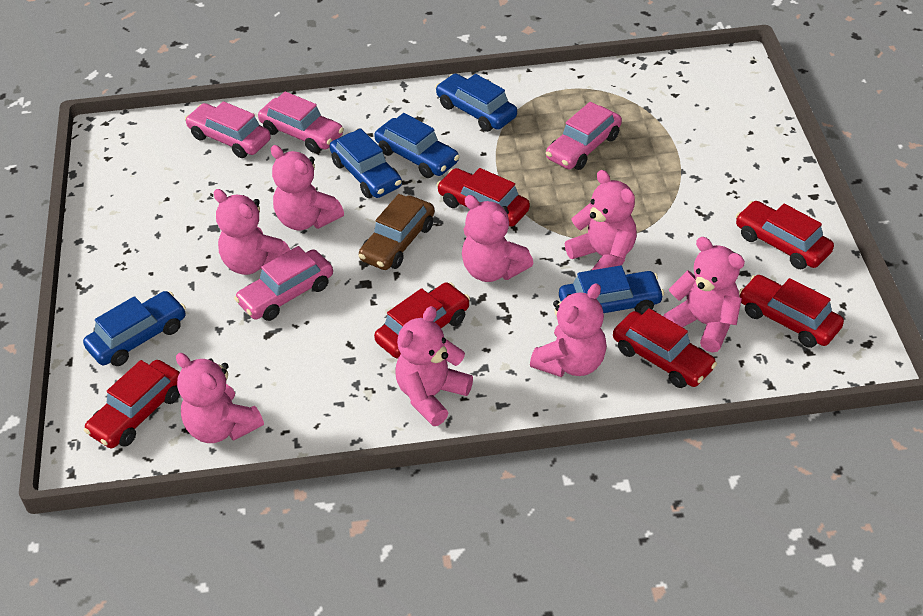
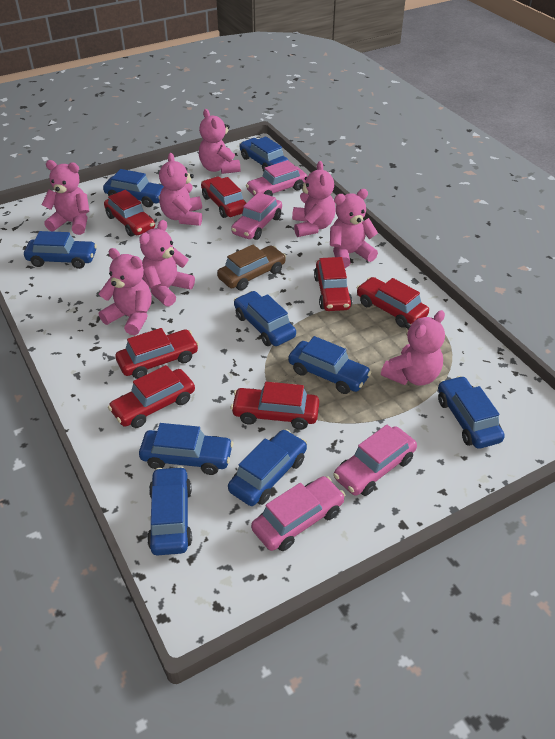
blue car: [83,291,186,366] [329,128,402,198] [374,113,460,178] [435,74,517,132] [559,265,664,314] = 5 -> [24,231,97,269] [103,169,164,207] [139,423,233,475] [147,466,192,555] [228,429,307,506] [234,291,296,346] [239,136,289,172] [288,336,371,394] [438,376,505,449] = 9
red car: [84,360,180,448] [374,282,470,358] [437,168,530,227] [613,308,717,388] [735,201,834,269] [739,275,844,348] = 6 -> [104,190,155,237] [108,365,195,428] [115,328,199,379] [201,177,246,218] [231,382,319,430] [314,257,352,311] [357,277,429,328] = 7

